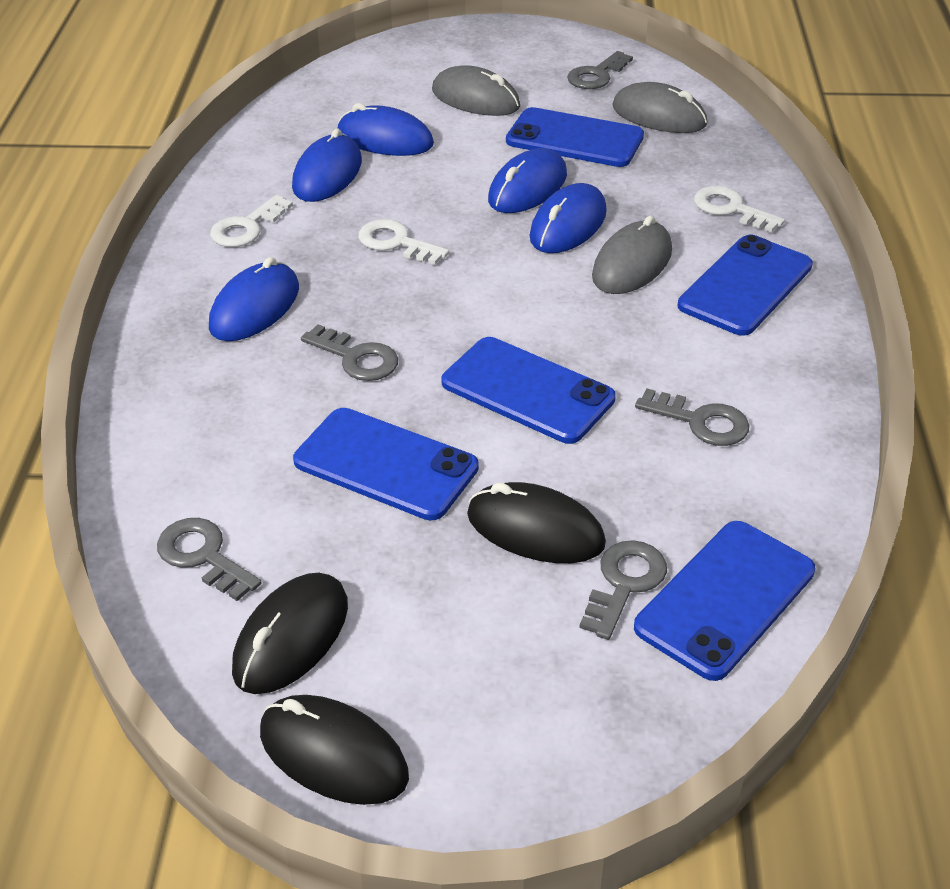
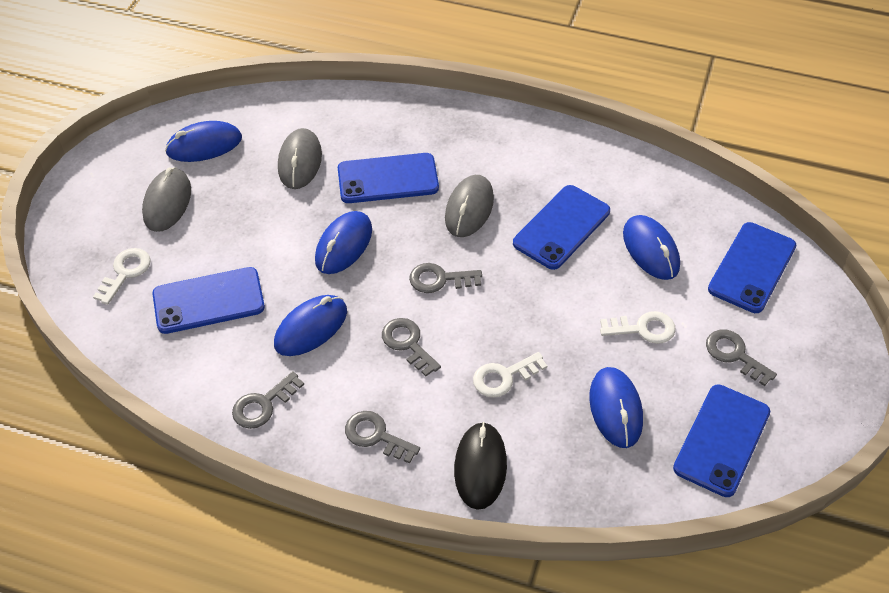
black mouse: [232,573,348,694] [260,695,409,805] [467,482,606,563] = 3 -> [454,422,507,510] = 1

